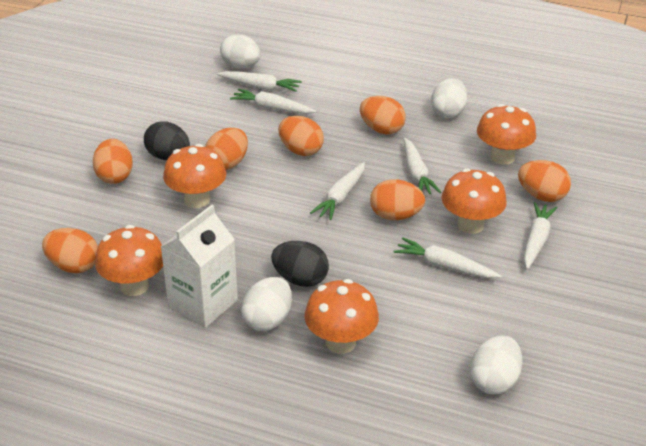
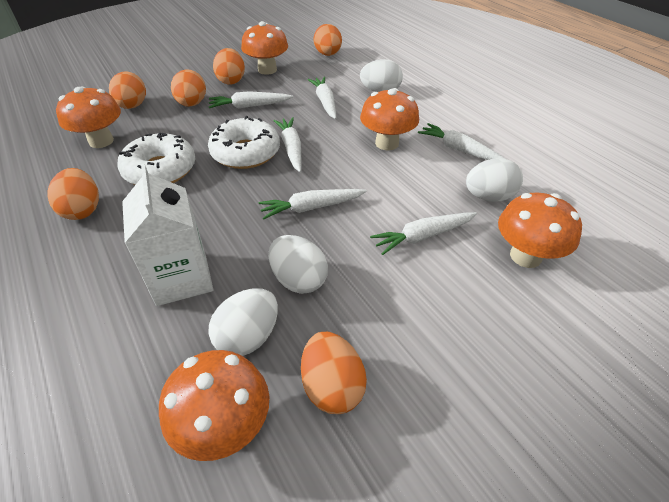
black egg: [144,121,190,160] [271,241,329,287] = 2 -> none = 0
orange egg: [42,228,98,273] [93,139,133,184] [205,128,248,170] [278,116,324,156] [360,96,406,134] [370,179,425,220] [518,160,571,202] = 7 -> [47,168,99,220] [109,71,146,109] [171,69,206,107] [213,48,245,85] [301,332,367,414] [314,24,342,56] = 6
white donut: none = 0 -> [117,133,196,185] [208,116,280,169] = 2

